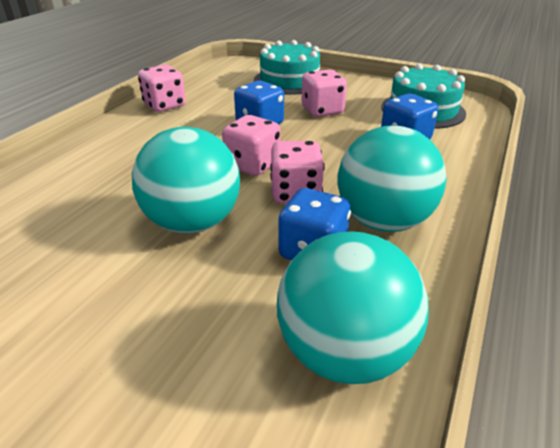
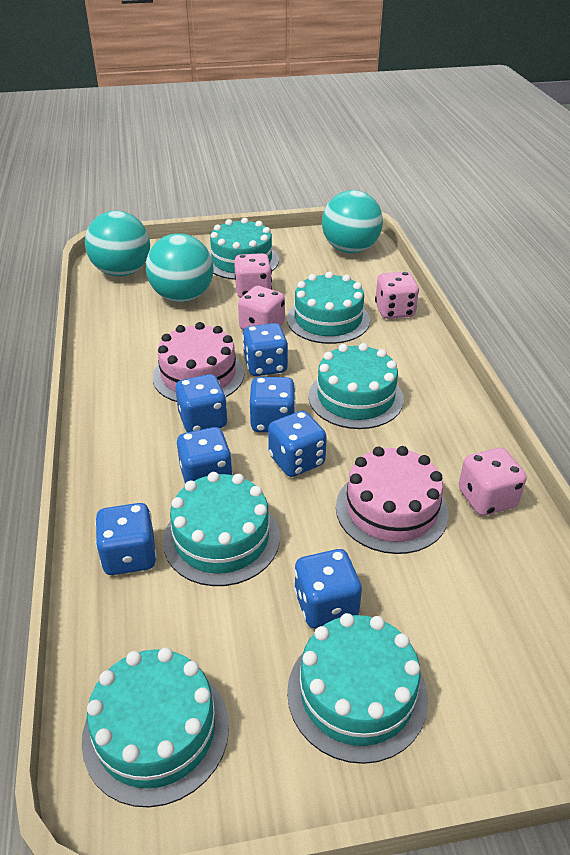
blue dice: [234,81,284,125] [278,188,351,260] [381,93,438,139] = 3 -> [95,503,157,575] [176,374,228,432] [177,427,233,484] [242,323,288,376] [250,377,296,432] [268,411,327,477] [294,549,362,628] = 7
pink cake: none = 0 -> [152,322,244,402] [336,446,449,554] = 2
turquoise cake: [254,40,320,95] [381,64,466,129] = 2 -> [82,647,229,807] [163,472,280,586] [209,218,279,280] [287,271,370,344] [287,613,428,764] [308,343,404,429] = 6

